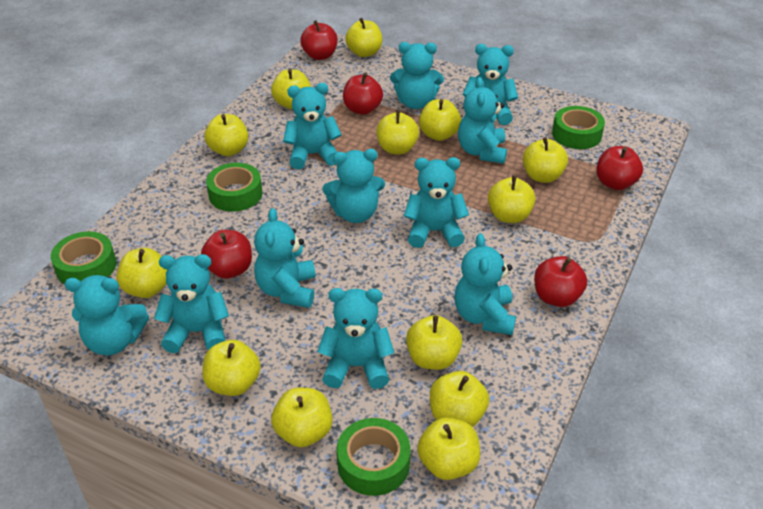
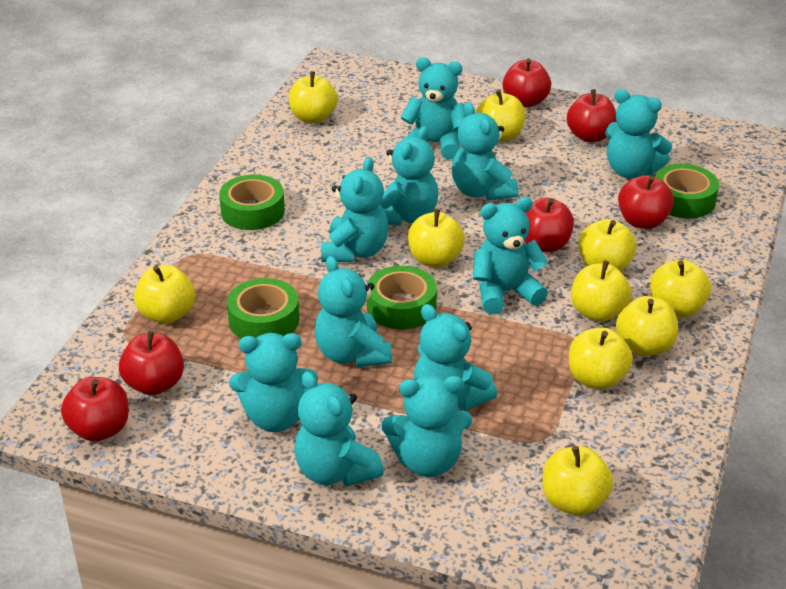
red apple: [201,230,252,279] [300,20,338,60] [343,73,383,115] [534,256,587,307] [596,146,643,190] = 5 -> [61,377,129,442] [119,331,184,395] [503,58,551,107] [524,198,574,252] [567,89,617,142] [618,175,674,229] = 6
yellow apple: [116,248,167,298] [202,340,261,396] [205,114,248,156] [271,69,311,109] [271,388,333,447] [345,18,382,57] [376,110,419,155] [406,315,462,370] [417,417,480,480] [419,99,461,141] [430,371,489,427] [488,175,536,223] [523,137,568,183] = 13 -> [134,265,195,324] [289,71,338,123] [408,209,465,268] [476,90,526,142] [542,446,613,515] [569,328,633,390] [571,261,632,322] [578,219,636,272] [616,296,678,356] [650,260,711,318] = 10

